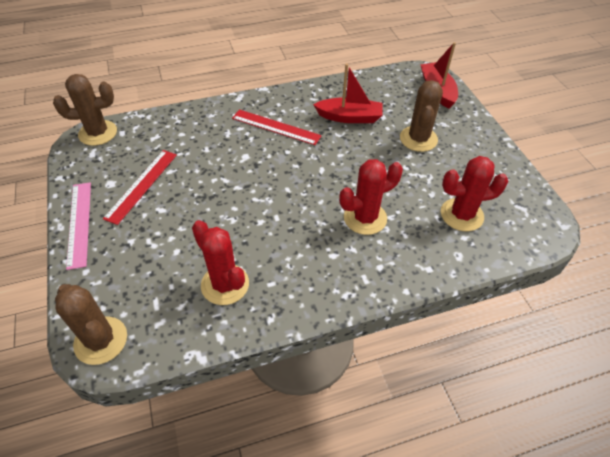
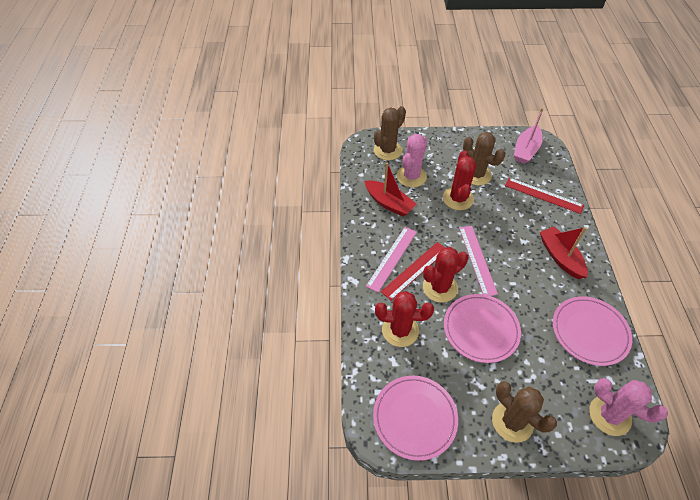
pink boat: none = 0 -> [514,108,543,164] = 1
pink cactus: none = 0 -> [397,134,427,187] [589,378,668,436] = 2
pink plate: none = 0 -> [373,376,458,461] [444,294,521,363] [553,296,632,366] = 3
pink ruler: [66,182,91,270] = 1 -> [366,227,417,292] [459,226,498,296] = 2

